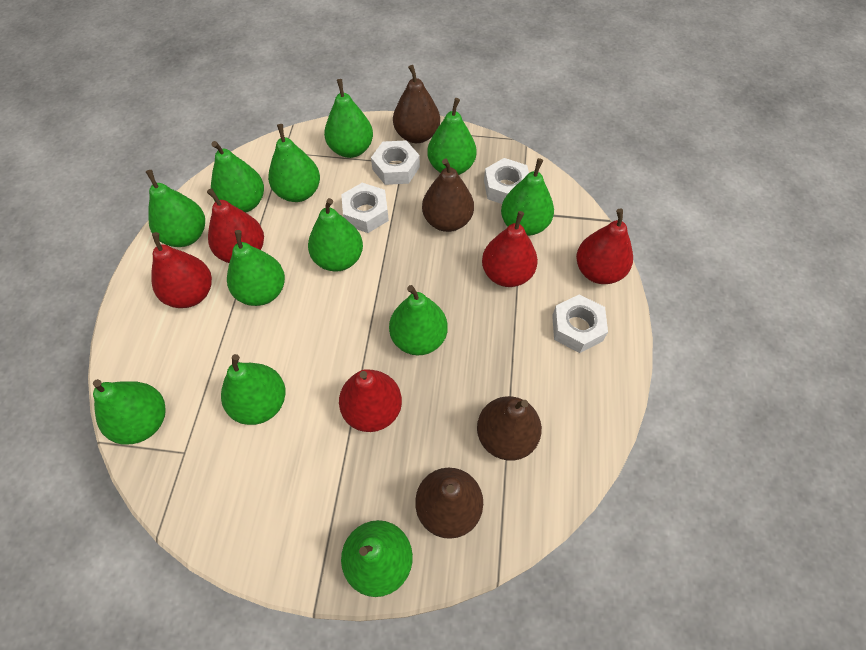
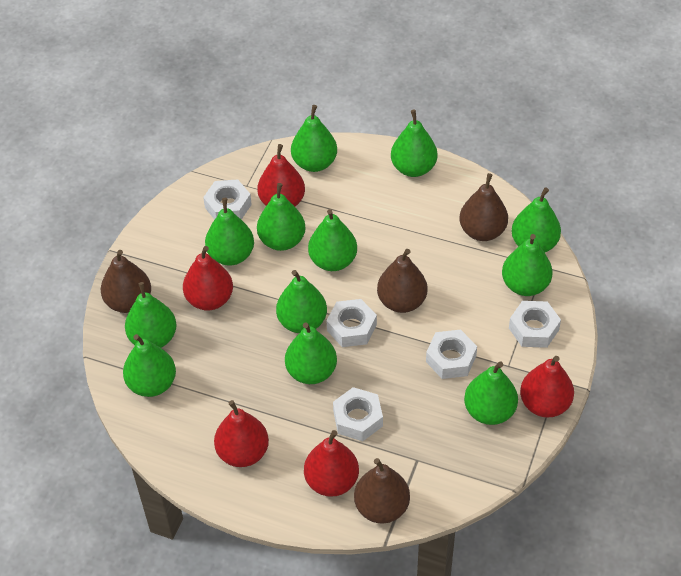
white nut: [341,183,389,233] [371,140,420,185] [484,158,529,204] [552,294,608,353] = 4 -> [203,179,252,220] [327,299,377,347] [333,387,383,441] [426,330,477,379] [509,301,561,348] = 5

